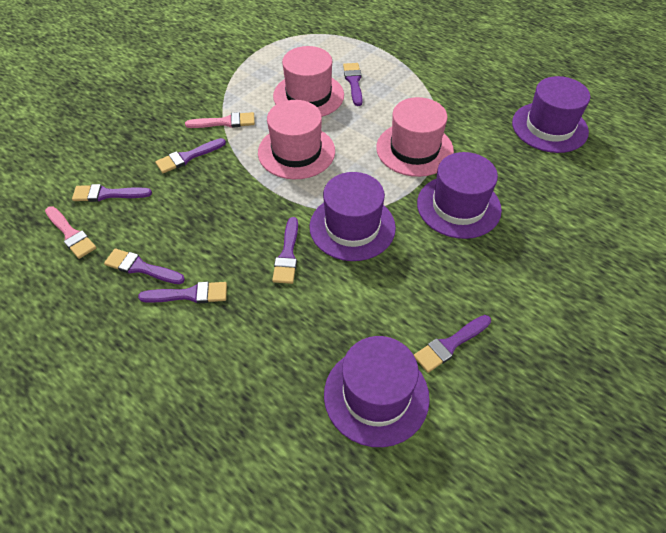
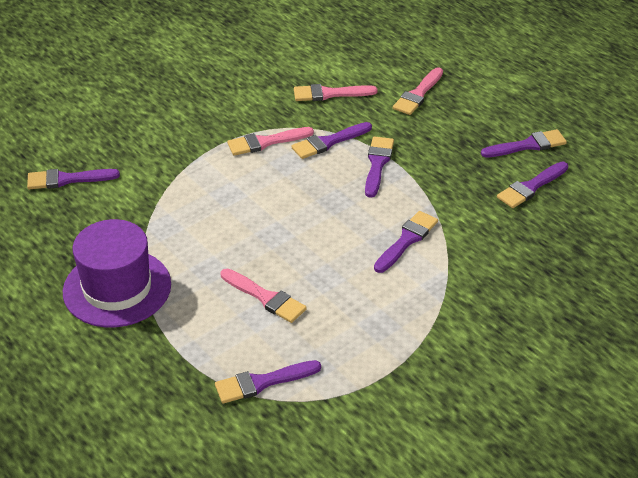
pink brush: [45,206,96,259] [185,112,255,128] = 2 -> [221,268,307,323] [227,127,314,156] [294,84,378,101] [393,67,443,115] = 4
pink hat: [258,100,335,179] [273,46,344,117] [376,97,454,177] = 3 -> none = 0
purple hat: [310,172,396,261] [324,336,430,447] [417,152,502,239] [512,76,590,153] = 4 -> [63,219,171,327] = 1

